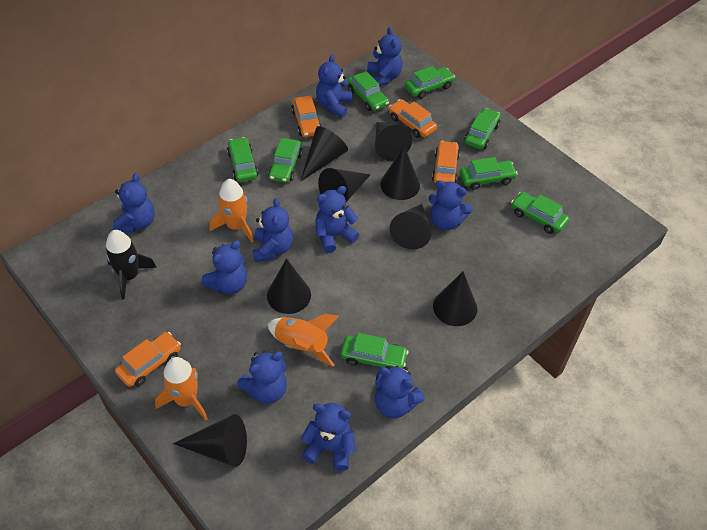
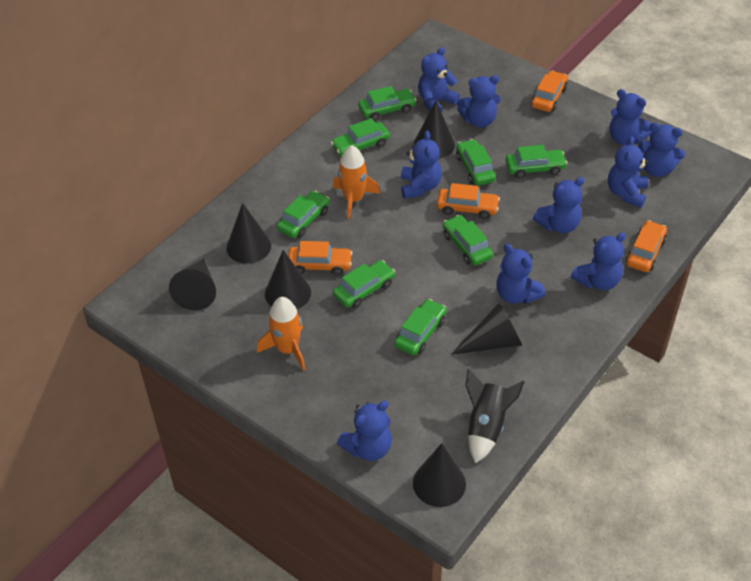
black cone: [173,414,247,467] [267,258,311,314] [301,126,348,181] [318,168,371,202] [375,122,412,161] [380,146,420,200] [390,204,431,249] [433,272,477,326] = 8 -> [169,259,216,310] [227,203,271,264] [265,250,311,309] [413,443,466,507] [414,101,455,158] [451,302,522,355] = 6
orange rocket: [155,357,208,420] [210,179,254,242] [268,314,339,366] = 3 -> [257,297,305,371] [333,145,380,219] = 2

